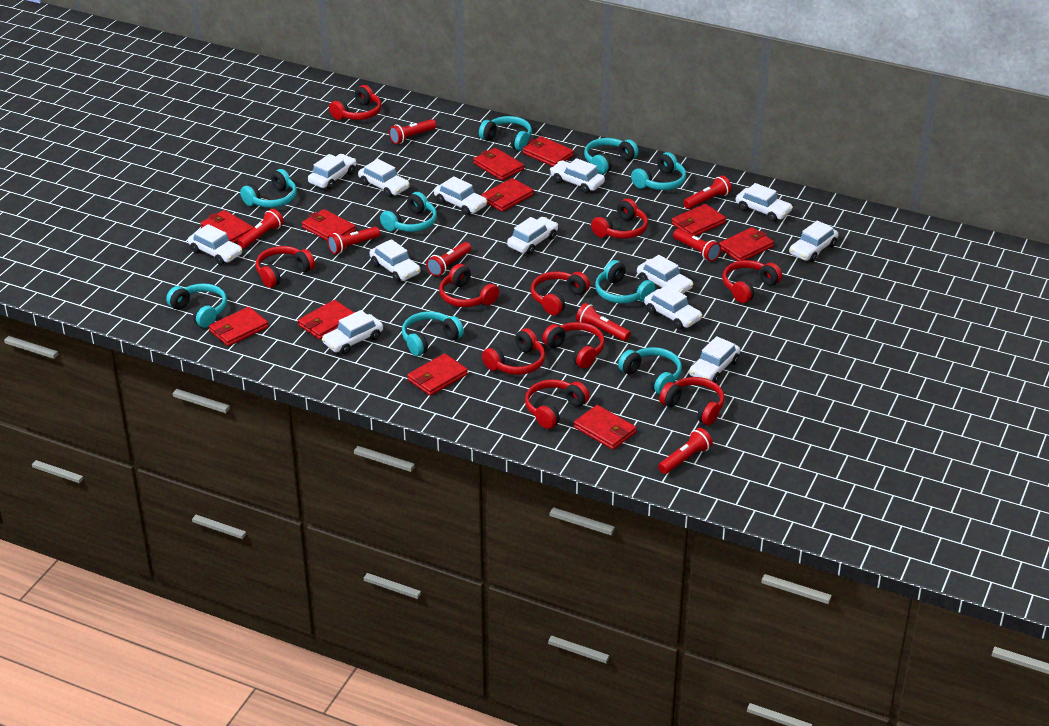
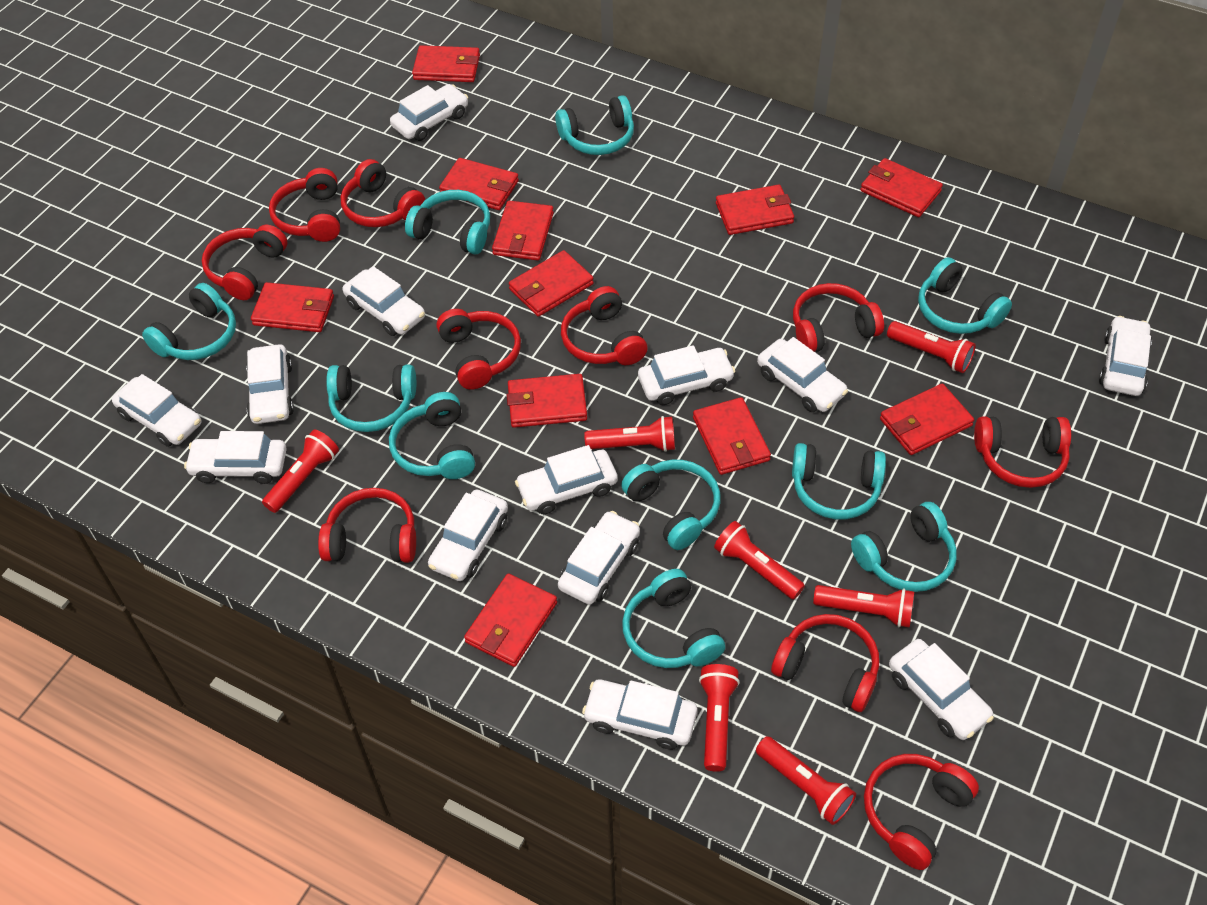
red flashlight: [237,209,284,249] [327,227,380,254] [389,119,436,144] [426,242,471,276] [576,303,631,341] [658,428,713,474] [673,229,721,261] [683,176,732,209] = 8 -> [262,429,339,513] [584,416,675,452] [699,664,740,772] [714,521,805,599] [756,736,856,825] [813,585,914,628] [887,321,976,373] = 7
turquoise headphones: [166,283,227,328] [240,169,297,208] [380,192,437,232] [402,311,464,356] [479,116,532,151] [584,138,639,175] [595,260,655,303] [618,347,682,395] [631,152,686,190] = 9 -> [142,283,236,360] [326,365,416,432] [389,392,475,479] [405,190,490,254] [555,95,634,155] [621,459,720,550] [622,569,725,668] [792,443,886,519] [851,502,957,592] [918,257,1012,334] = 10

